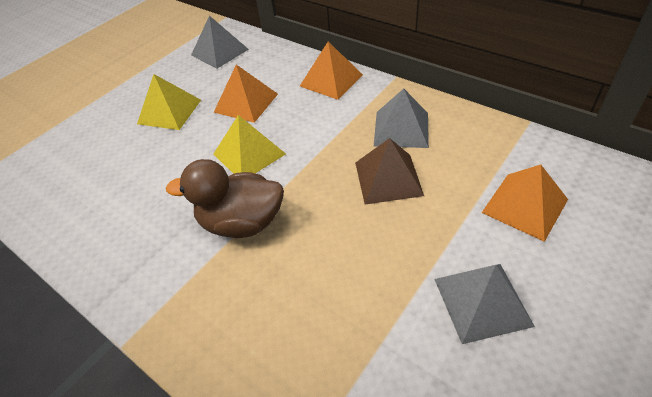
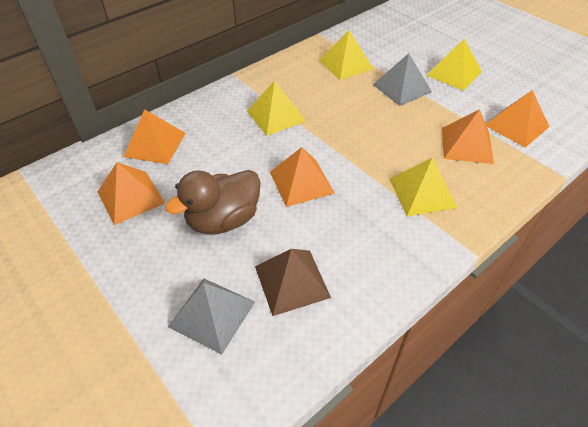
grey pyramid: [191,15,249,69] [374,89,429,148] [434,264,535,344] = 3 -> [168,279,255,354] [373,53,432,106] = 2
orange pyramid: [214,65,278,123] [300,42,363,100] [482,165,568,242] = 3 -> [98,162,165,225] [123,109,186,164] [270,147,335,207] [442,109,494,164] [486,90,549,148] = 5
yellow pyramid: [137,74,201,130] [213,115,286,174] = 2 -> [247,81,306,136] [319,30,374,80] [389,157,457,216] [426,39,482,91] = 4

